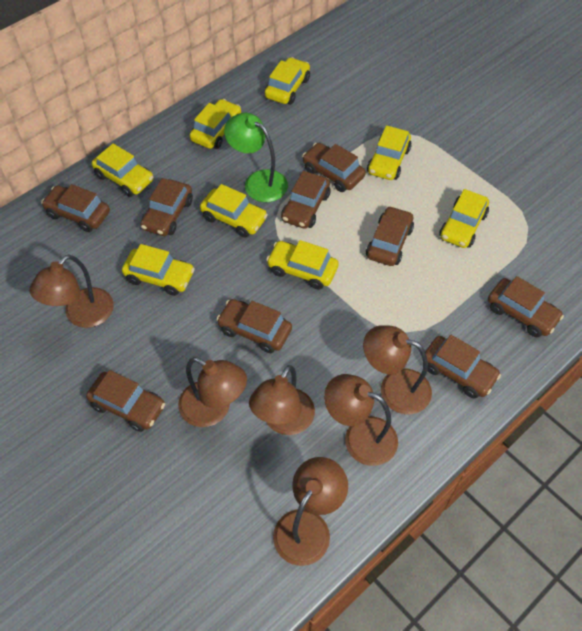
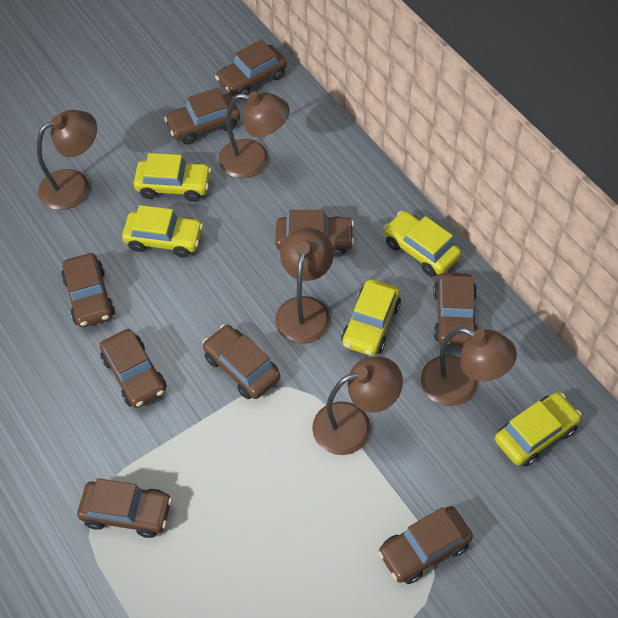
brown lamp: [30,254,114,328] [178,357,247,427] [249,365,315,435] [273,457,348,566] [324,374,398,466] [363,325,432,414] = 6 -> [37,110,97,210] [218,91,290,178] [275,228,334,344] [312,356,403,455] [421,327,517,406] = 5
green lamp: [224,113,288,202] = 1 -> none = 0
yellow car: [92,144,154,197] [122,244,195,296] [190,99,241,149] [200,184,268,237] [265,57,310,105] [266,240,339,290] [367,125,411,180] [439,189,489,248] = 8 -> [122,205,203,258] [133,153,212,202] [341,279,401,356] [383,211,461,277] [495,392,582,467] = 5

